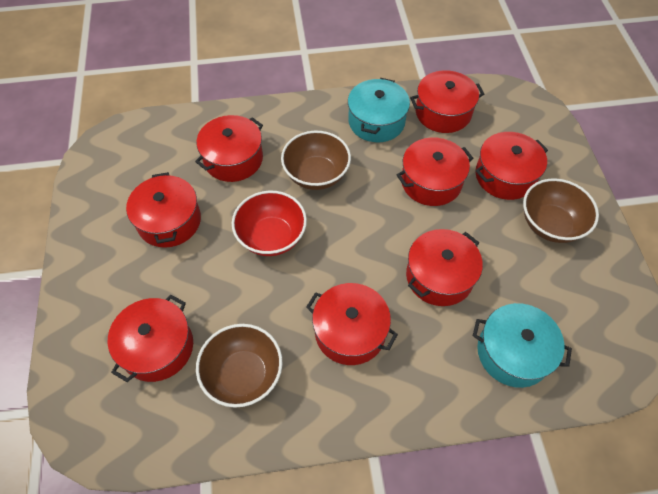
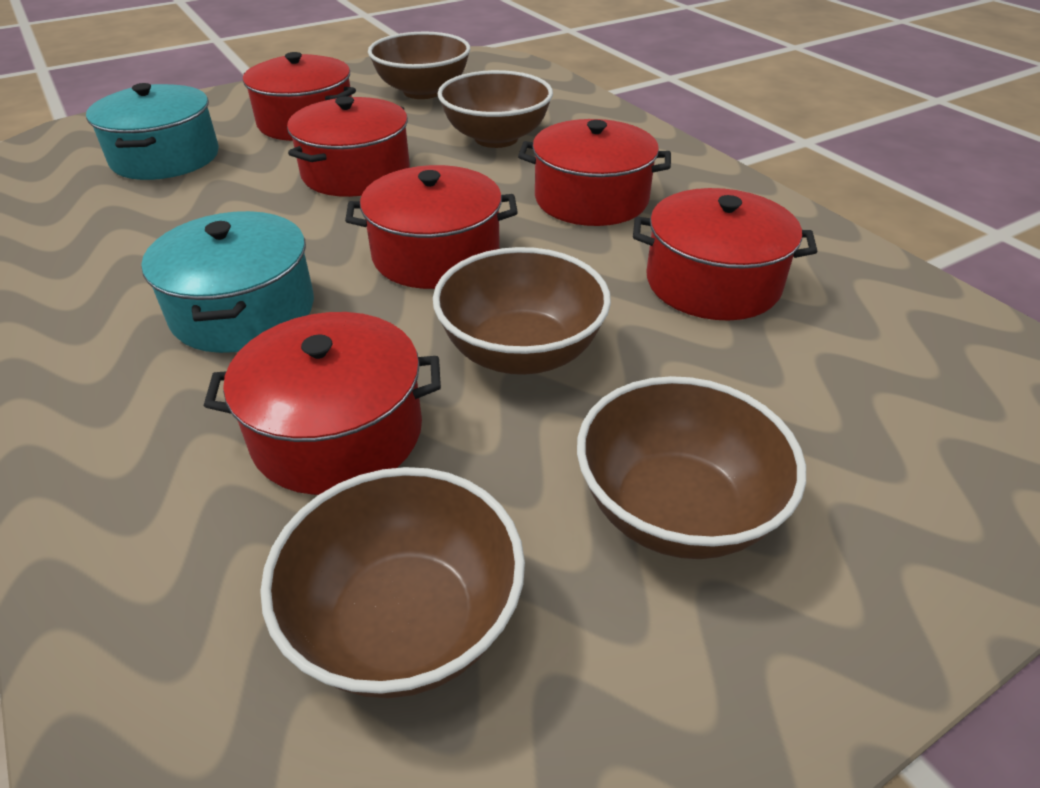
brown bowl: [196,324,283,408] [281,131,351,190] [523,178,599,243] = 3 -> [260,467,525,698] [368,32,470,99] [433,247,611,375] [438,70,553,148] [577,376,806,559] = 5
red bowl: [232,191,307,256] = 1 -> none = 0
red pot: [108,295,193,382] [126,172,201,248] [195,115,263,182] [306,283,398,365] [397,137,474,206] [406,229,483,306] [410,70,484,133] [475,132,548,200] = 8 -> [204,312,441,495] [243,52,356,141] [287,96,410,197] [345,165,518,289] [518,119,671,226] [633,188,818,320] = 6

